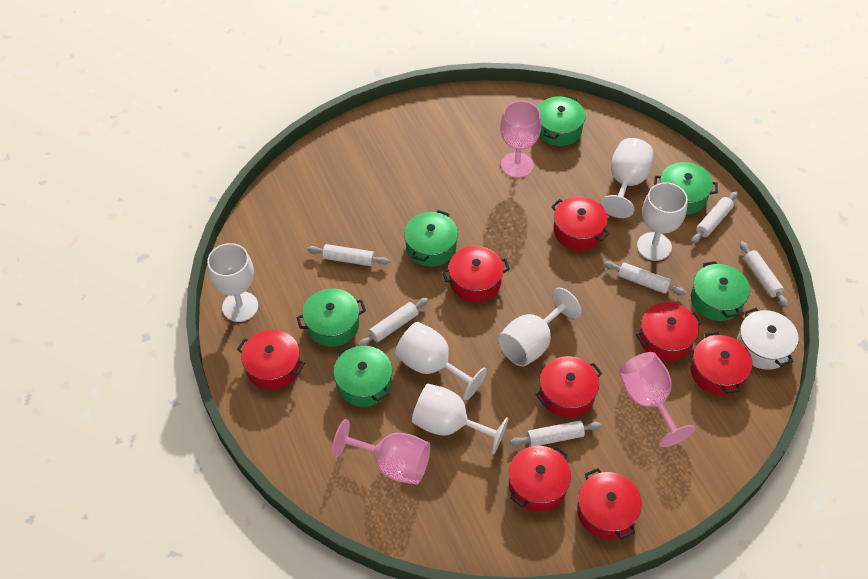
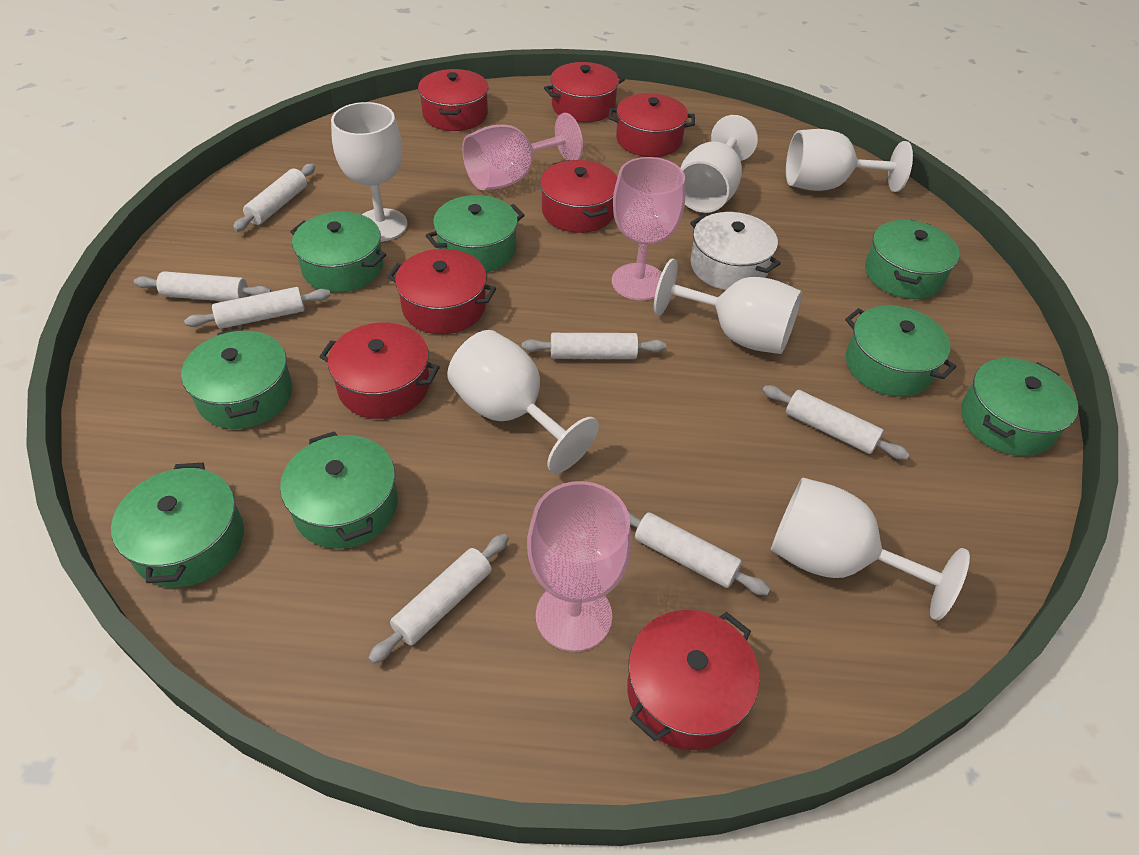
green pot: [296,288,366,347] [333,345,392,407] [404,210,458,267] [538,96,586,146] [654,162,718,215] [691,261,750,321] = 6 -> [111,463,244,588] [181,328,293,429] [280,431,398,549] [290,212,386,293] [426,195,525,272] [845,305,956,397] [865,220,960,299] [961,358,1078,456] = 8
red pot: [237,330,305,390] [442,246,510,302] [509,446,571,512] [536,356,602,418] [551,197,610,251] [577,468,642,539] [636,302,703,361] [691,332,752,396] = 8 -> [320,322,440,419] [387,249,496,334] [418,69,488,131] [540,160,618,233] [544,62,625,122] [608,93,695,157] [627,610,760,750] = 7
white rolling pin: [307,244,390,266] [358,297,428,346] [510,420,601,447] [604,261,686,295] [692,191,738,243] [740,241,789,307] = 6 -> [134,271,272,301] [184,287,331,329] [233,164,315,232] [368,534,508,664] [522,333,666,359] [627,510,770,595] [762,385,910,460] = 7

